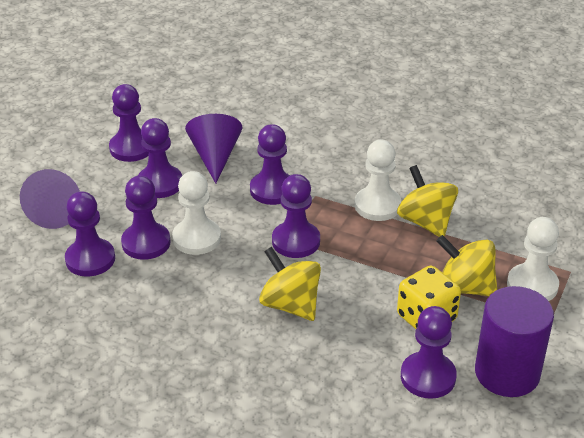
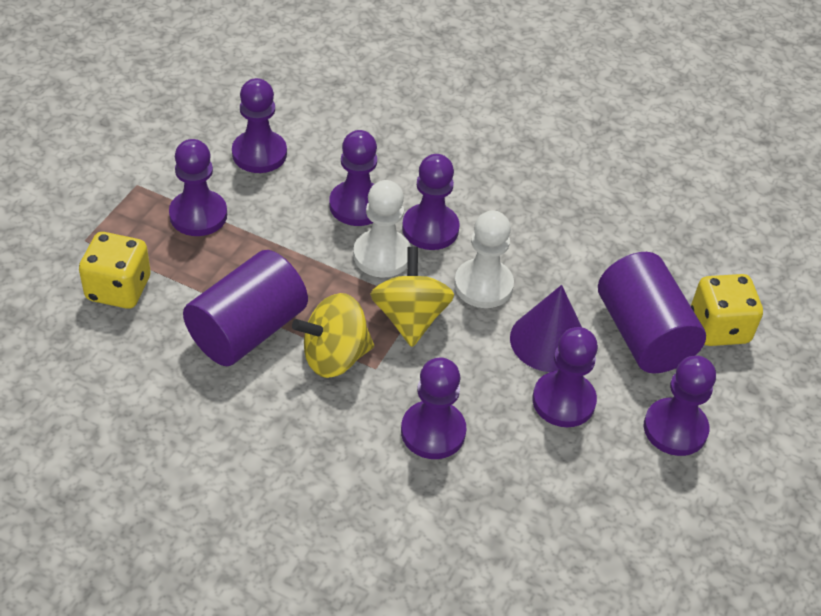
purple cone: [20,169,80,229] [185,114,242,183] = 2 -> [510,285,582,372] = 1
purple cylinder: [475,286,554,397] = 1 -> [183,250,308,366] [598,252,706,373] = 2
white pawn: [172,171,221,255] [355,140,401,221] [507,217,559,301] = 3 -> [353,180,411,278] [454,210,514,308] = 2
yellow dice: [397,266,461,329] = 1 -> [79,232,151,309] [691,274,763,346] = 2
yellow spinning top: [259,247,321,321] [397,165,458,237] [437,235,497,296] = 3 -> [292,293,374,378] [370,247,454,347] = 2

